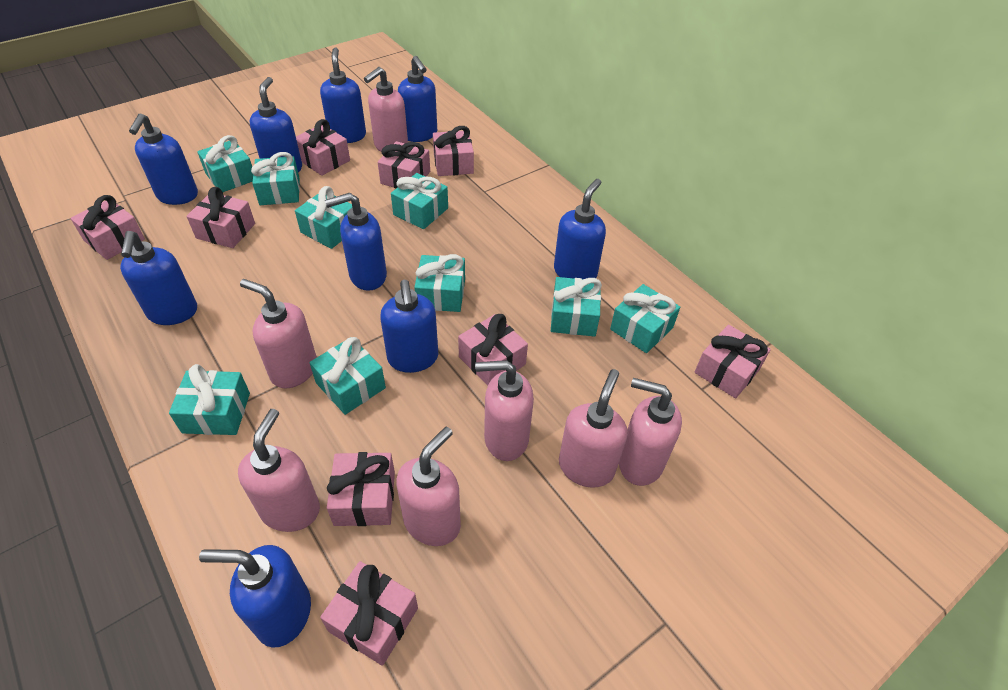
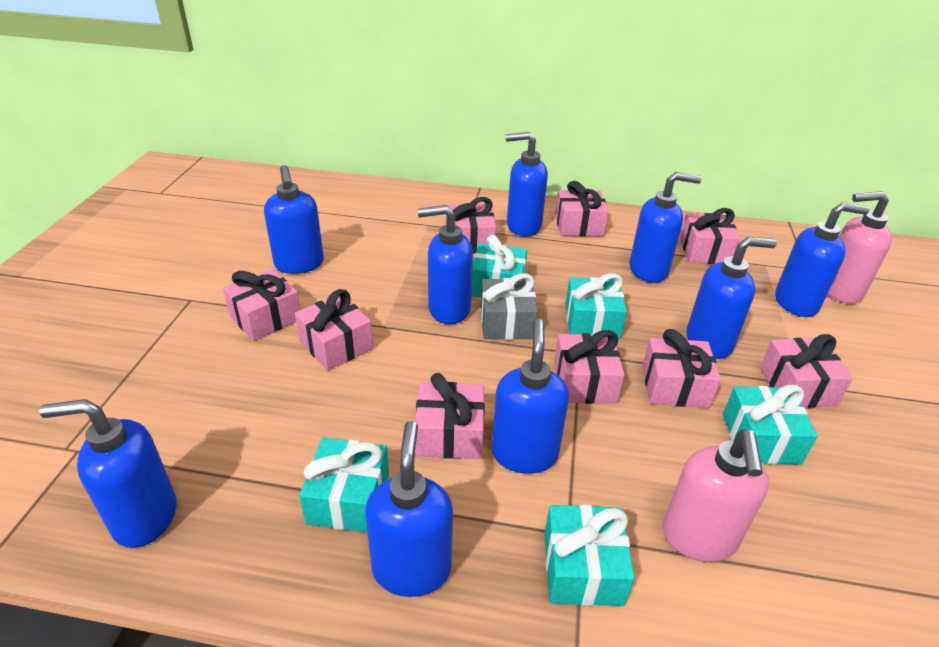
grey gift: none = 0 -> [481,273,538,340] = 1
pink soap dispenser: [238,409,320,532] [240,279,317,389] [364,67,408,152] [396,427,461,546] [475,360,534,461] [559,369,627,488] [619,378,682,486] = 7 -> [663,430,769,562] [827,191,892,304] = 2
turquoise gift: [169,364,250,435] [197,135,253,192] [251,152,300,205] [295,186,352,249] [310,337,386,415] [391,173,448,229] [414,254,465,312] [551,277,602,337] [610,284,680,353] = 9 -> [299,438,389,532] [471,235,527,297] [544,505,635,606] [565,273,627,339] [723,384,818,464] = 5

